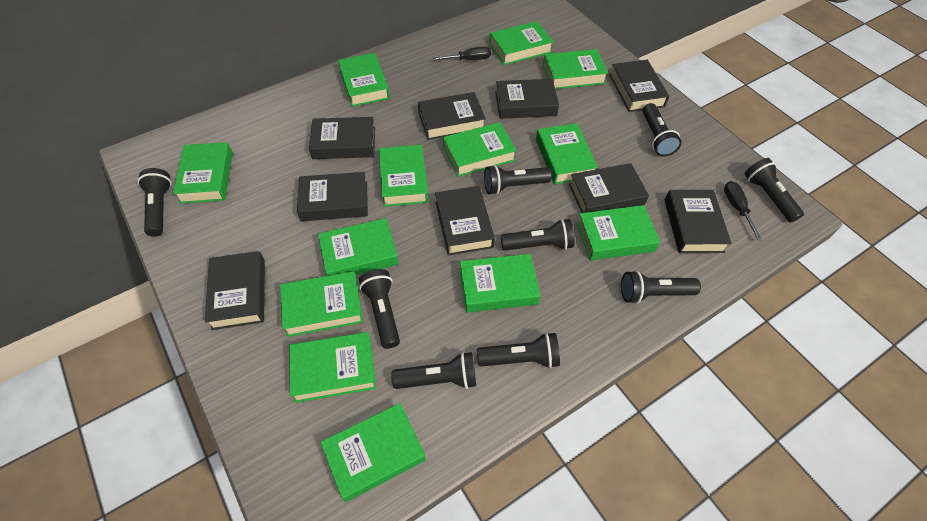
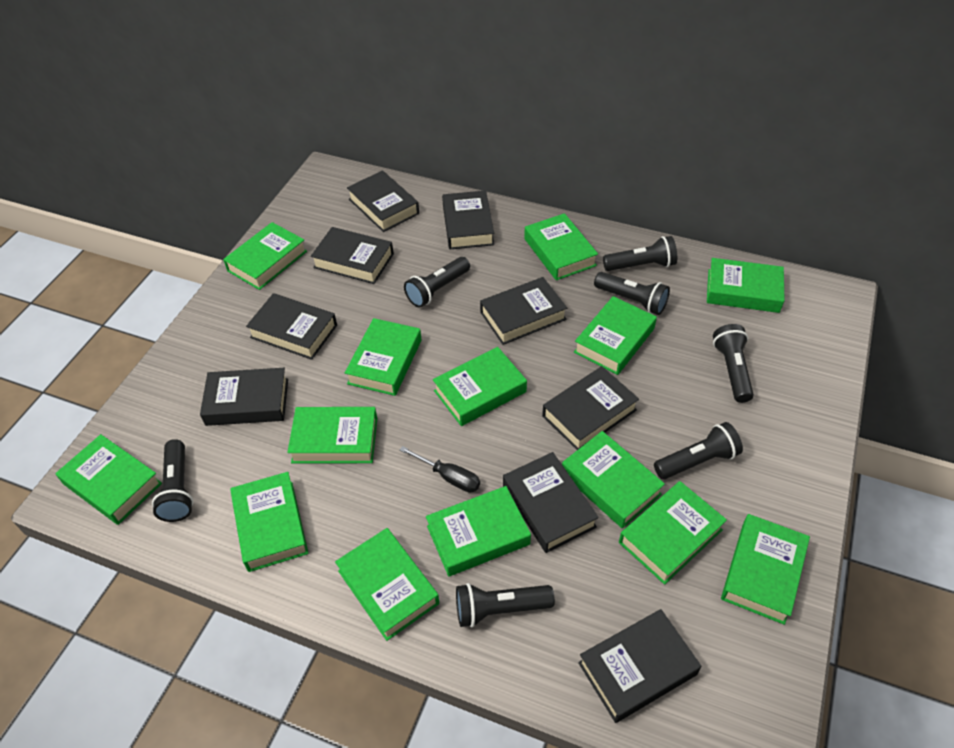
black flashlight: [138,168,172,237] [359,269,400,349] [391,352,476,389] [477,332,560,369] [484,165,552,195] [501,219,575,251] [621,270,701,304] [643,103,681,156] [745,158,804,222] = 9 -> [152,439,194,522] [404,257,470,308] [456,583,555,627] [594,272,670,315] [603,236,677,271] [654,422,743,479] [713,324,754,403] = 7
black screwdriver: [432,46,491,60] [724,181,762,241] = 2 -> [400,446,480,493] = 1
green book: [173,142,233,204] [280,271,363,337] [289,332,376,403] [318,218,399,276] [321,403,426,502] [338,53,390,107] [379,145,428,207] [443,122,517,177] [460,254,541,313] [489,21,554,65] [536,123,598,184] [543,49,608,89] [577,205,660,260] = 13 -> [55,434,162,525] [223,222,307,290] [230,472,308,572] [287,407,377,464] [335,528,439,641] [345,318,421,396] [426,486,531,576] [433,347,527,426] [524,213,598,280] [562,431,665,529] [574,296,657,375] [619,481,727,585] [707,258,785,313] [721,514,810,625] = 14

